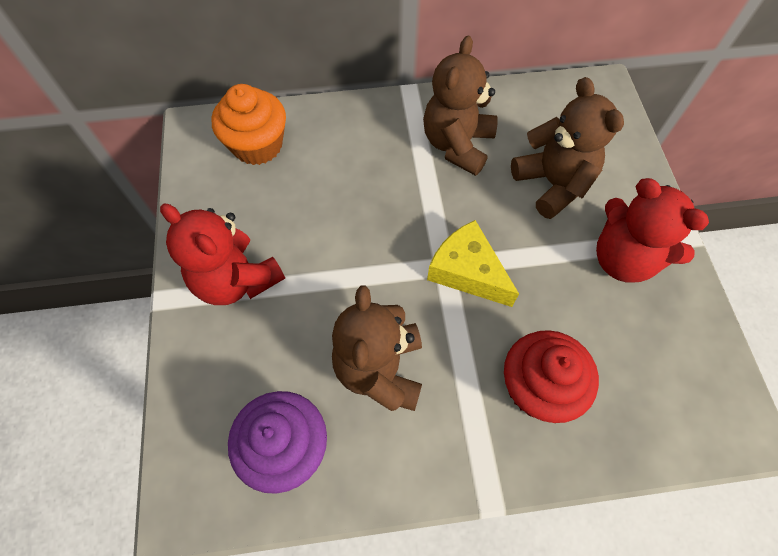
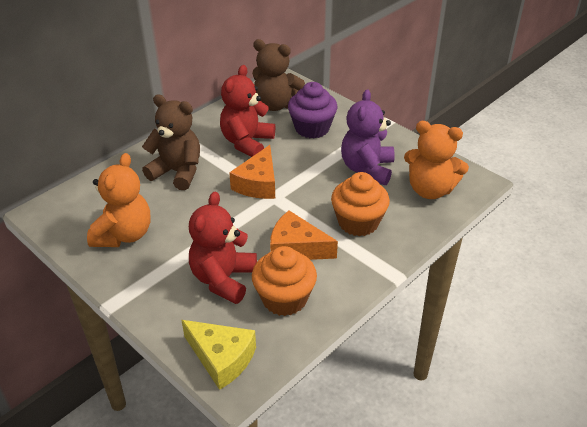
brown teddy bear: [332,285,422,411] [423,36,498,176] [511,77,624,219] = 3 -> [142,94,200,190] [252,39,305,111] = 2
orange cheese: none = 0 -> [229,145,275,199] [270,211,338,260] = 2
orange cupcake: [211,84,286,165] = 1 -> [252,246,317,316] [331,172,390,236] = 2
orange teddy bear: none = 0 -> [87,153,151,247] [404,121,469,199] = 2
purple teddy bear: none = 0 -> [341,89,395,185] = 1
red cupcake: [504,330,599,423] = 1 -> none = 0

